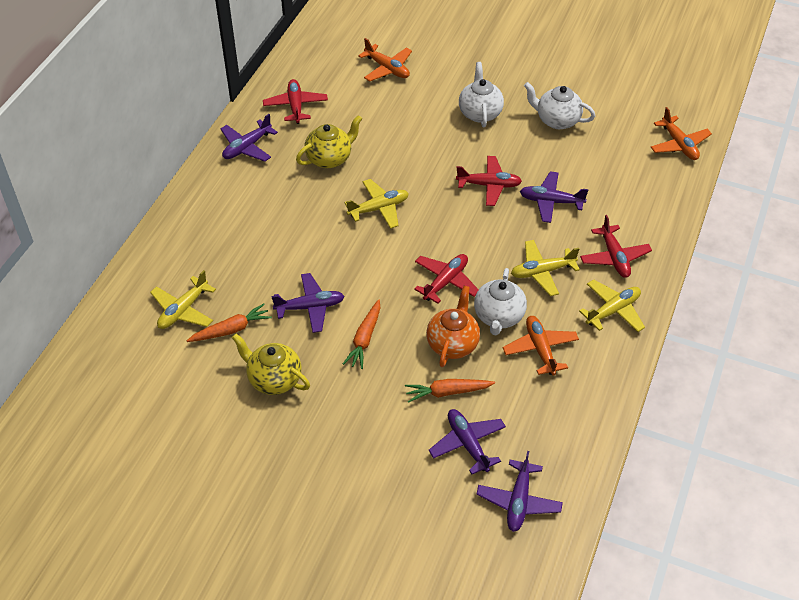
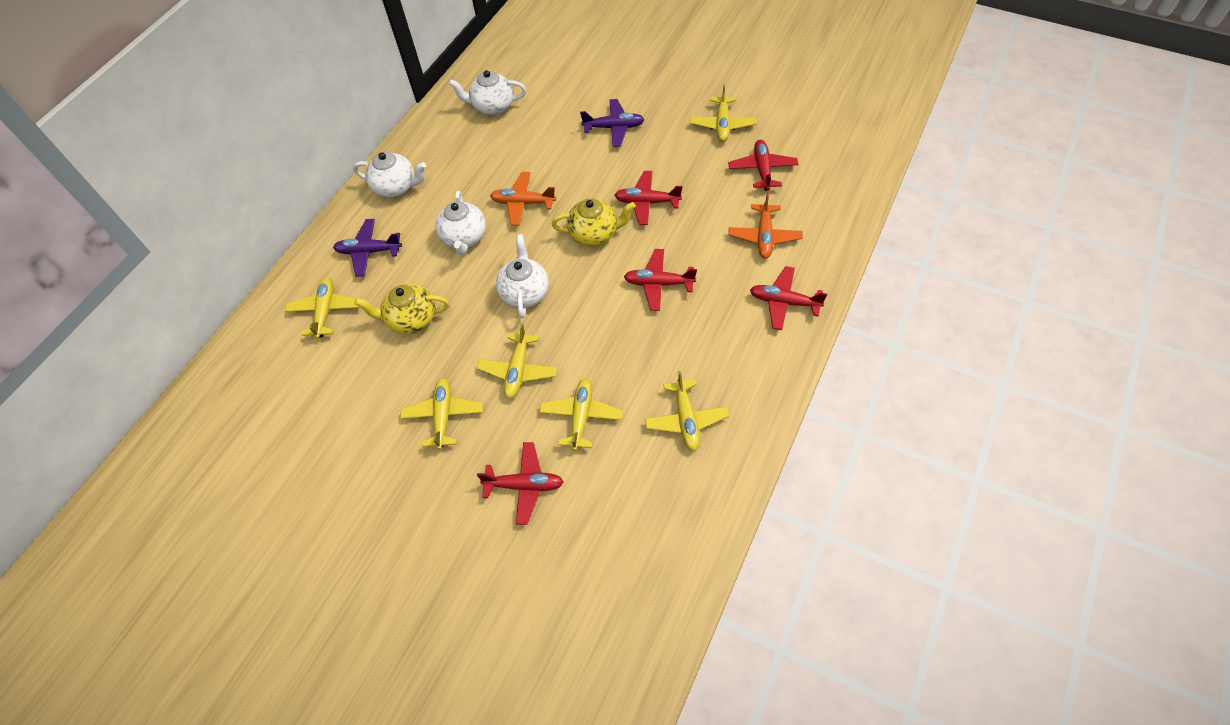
orange carrot: [187,304,272,342] [343,299,380,369] [405,379,495,403] = 3 -> none = 0
orange plane: [358,38,412,82] [503,316,579,375] [651,107,712,160] = 3 -> [490,172,556,226] [728,192,803,259] = 2
orange teapot: [426,286,480,367] = 1 -> none = 0
purple plane: [221,114,278,162] [271,273,344,333] [429,409,506,474] [476,451,563,532] [520,171,589,223] = 5 -> [333,219,402,277] [580,99,645,147] = 2
red plane: [263,79,328,124] [414,254,479,304] [456,156,522,206] [580,215,652,278] = 4 -> [477,442,563,525] [614,171,682,225] [624,249,697,311] [728,140,799,191] [750,266,827,330] = 5
white teapot: [459,62,504,127] [474,268,527,335] [524,82,595,129] = 3 -> [353,152,426,197] [435,191,486,255] [448,70,526,115] [496,234,549,318] = 4
yellow plane: [150,270,216,329] [344,179,409,229] [511,240,580,296] [579,279,645,332] = 4 -> [285,277,360,339] [400,378,483,450] [477,323,557,399] [539,379,623,451] [645,371,729,451] [690,84,757,142] = 6

